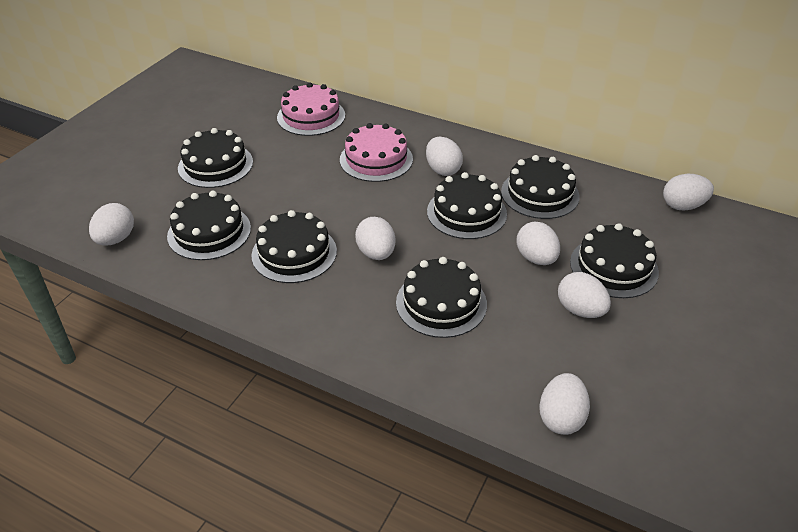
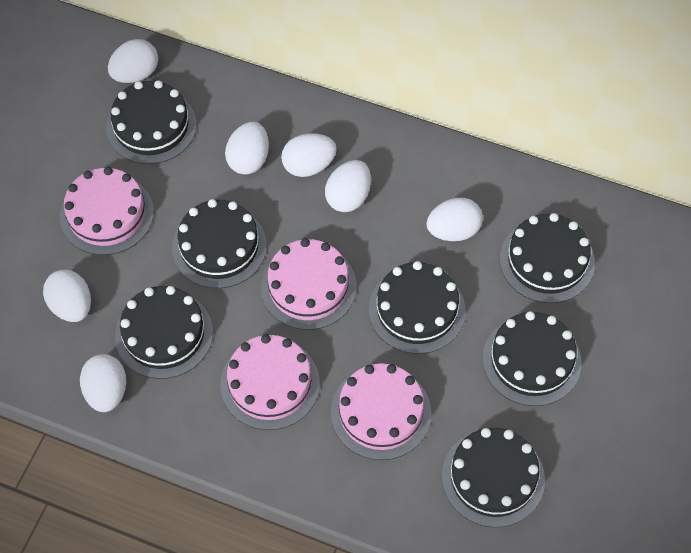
pink cake: [277,82,345,136] [340,123,413,182] = 2 -> [60,167,154,255] [220,334,320,430] [261,238,356,330] [331,363,431,460] = 4

